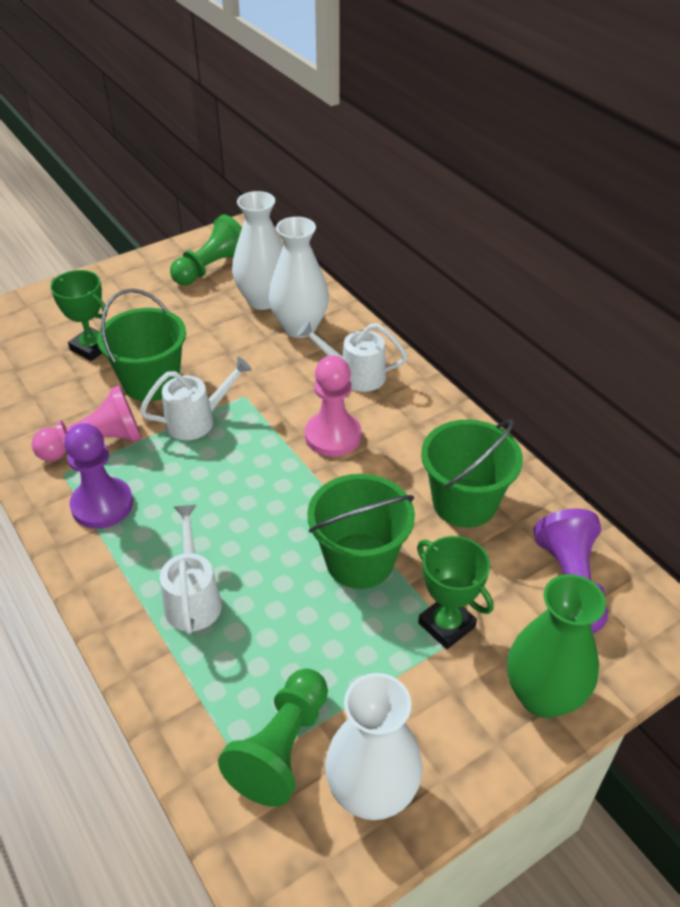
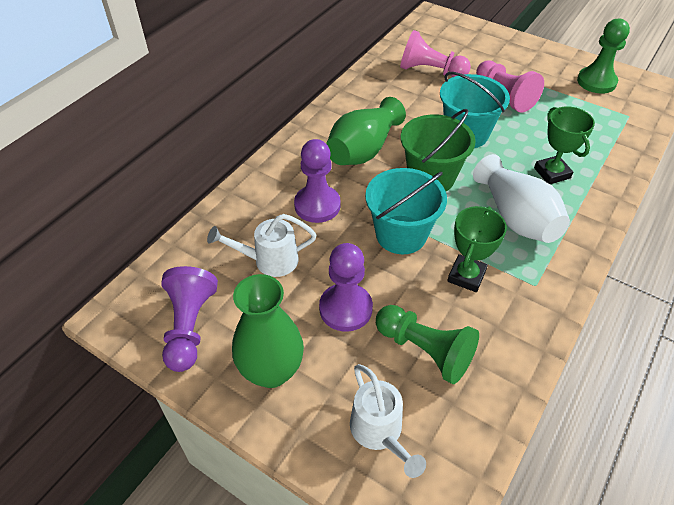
green bucket: [97,289,186,401] [307,474,415,589] [421,419,523,528] = 3 -> [401,109,476,191] = 1
green vase: [507,574,606,718] = 1 -> [232,274,304,388] [326,97,406,165] = 2
purple pawn: [64,423,133,529] [534,509,608,633] = 2 -> [161,266,218,372] [294,139,341,223] [319,243,373,332] = 3
turquoise bucket: none = 0 -> [365,168,447,254] [440,72,510,148] = 2
white vase: [232,191,283,310] [269,217,329,338] [325,673,423,820] = 3 -> [473,154,570,243] = 1
white watering can: [140,357,252,440] [160,505,222,634] [297,320,408,392] = 3 -> [207,214,316,277] [350,364,426,478] = 2

